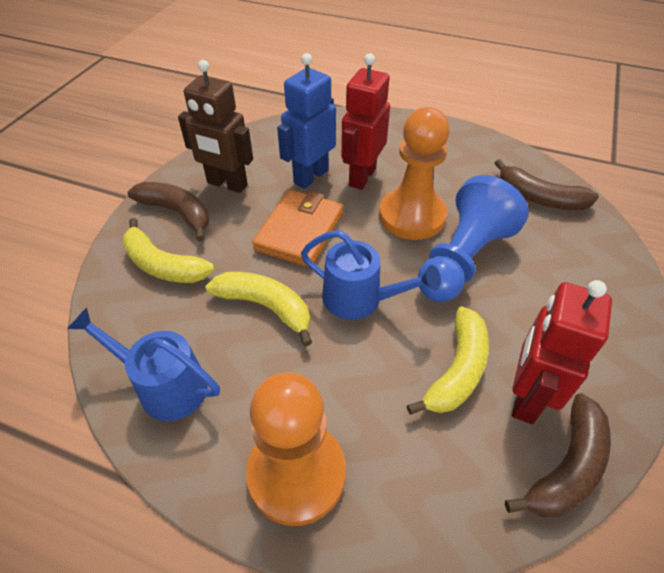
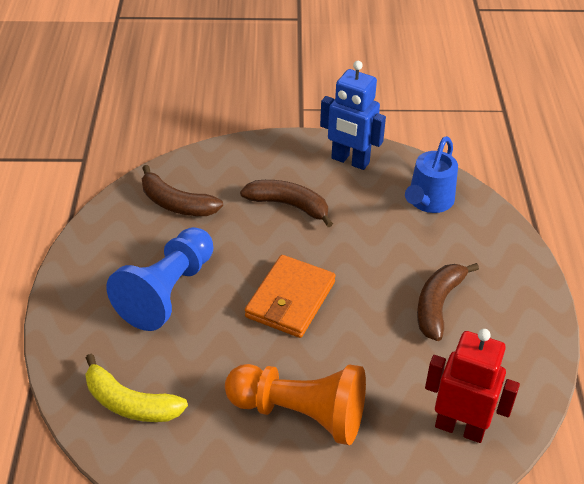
blue watering can: [67,307,220,421] [301,230,441,320] = 2 -> [405,136,458,213] = 1
brown robot: [178,60,253,193] = 1 -> none = 0
orange pawn: [246,372,346,526] [379,107,450,240] = 2 -> [225,364,366,445] = 1
red robot: [341,53,390,190] [512,280,612,424] = 2 -> [425,329,520,443] = 1
yellow banana: [122,218,214,283] [206,272,312,346] [407,306,489,415] = 3 -> [85,354,188,422] = 1

